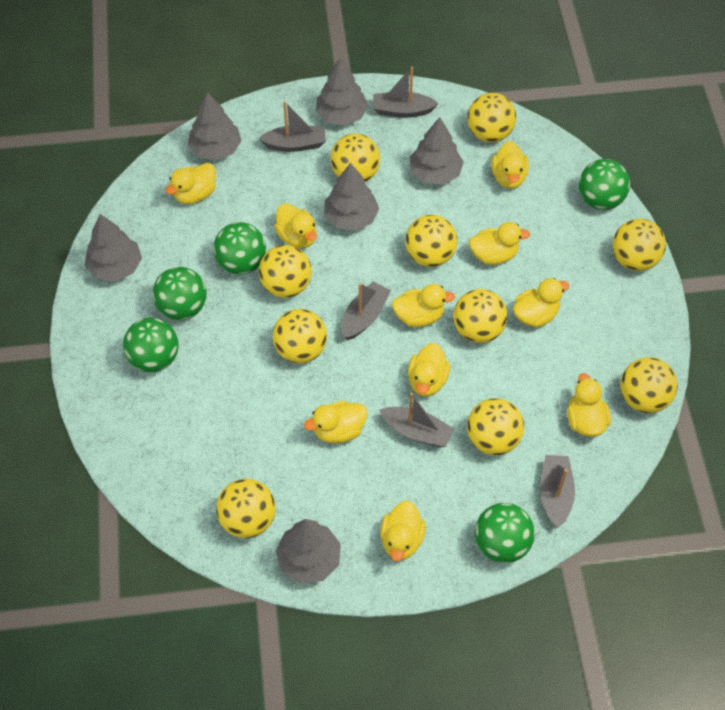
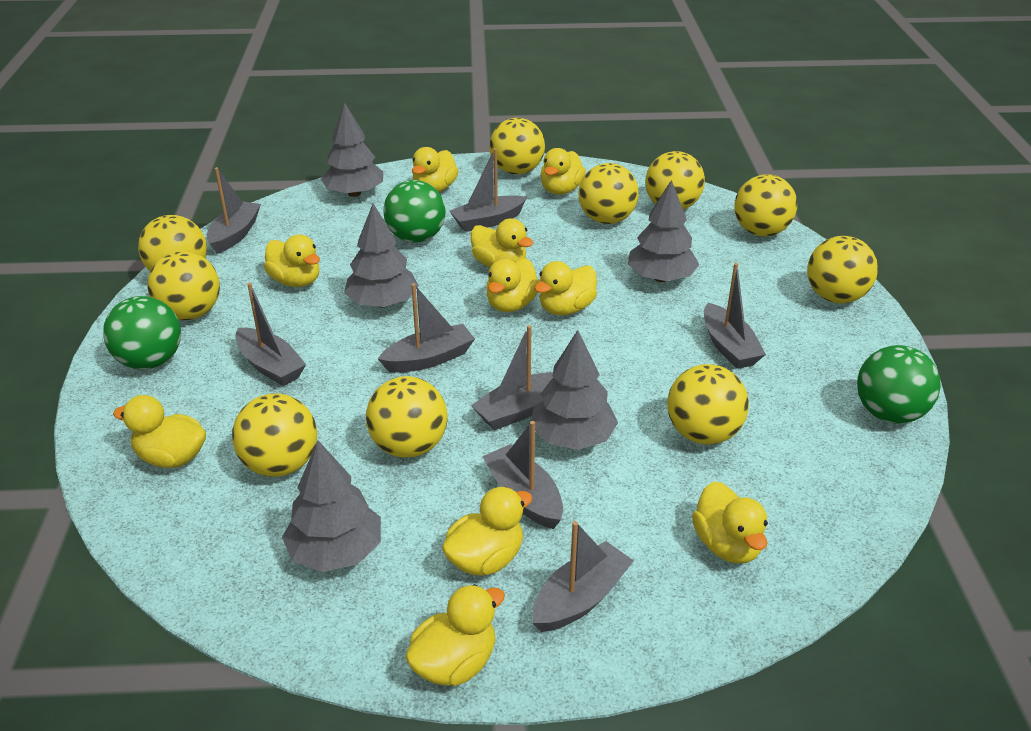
green ball: [123,318,179,372] [153,267,206,320] [214,222,266,274] [475,503,535,563] [579,159,630,210] = 5 -> [103,296,181,370] [384,180,445,243] [857,345,941,423] = 3
grey boat: [258,101,326,152] [342,281,391,340] [373,67,439,118] [379,393,454,447] [540,455,575,528] = 5 -> [207,167,261,254] [235,283,306,386] [378,283,475,373] [449,148,527,232] [471,325,554,430] [482,421,563,529] [532,521,634,632] [704,263,766,369] = 8
grey tree: [85,214,142,282] [188,92,242,160] [276,519,341,584] [316,57,368,126] [324,163,379,231] [409,117,464,185] = 6 -> [282,440,381,572] [321,103,383,197] [344,204,419,308] [531,330,618,450] [628,180,700,282] = 5

